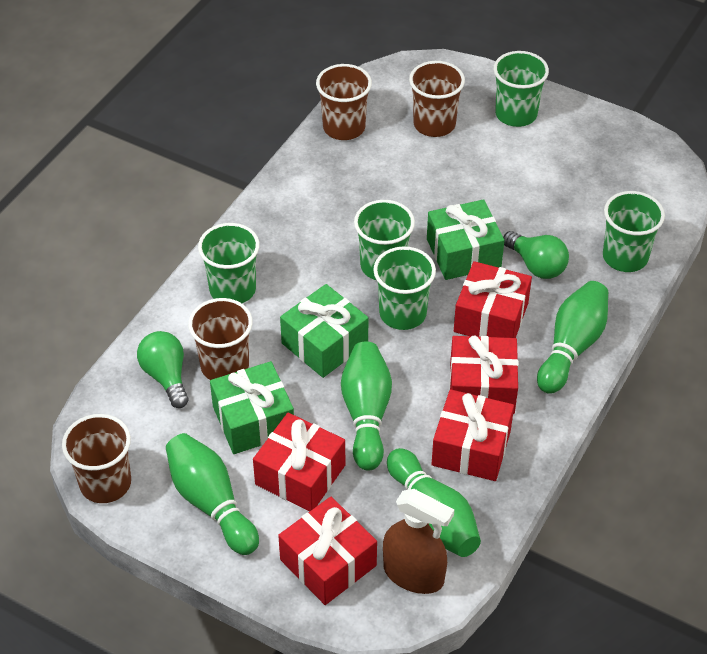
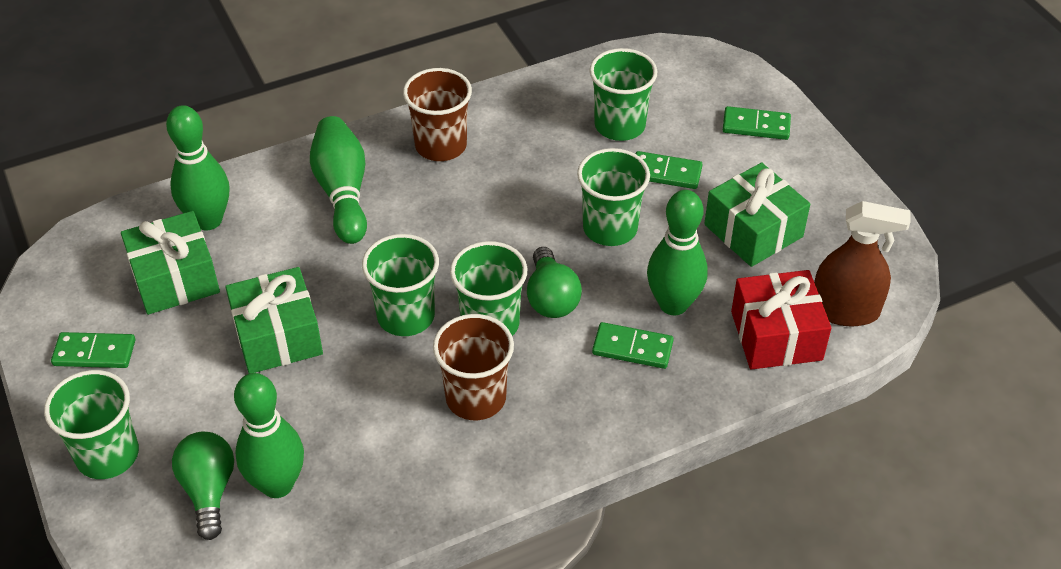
brown cup: [62,414,131,503] [188,298,253,380] [316,64,372,140] [409,61,465,137] = 4 -> [403,68,472,161] [433,314,514,420] = 2
green domino: none = 0 -> [51,332,135,368] [592,322,674,369] [636,151,703,189] [723,106,791,140] = 4
red gift: [253,413,345,512] [278,497,377,605] [432,389,514,481] [449,336,518,414] [454,261,532,338] = 5 -> [731,270,831,370] = 1

